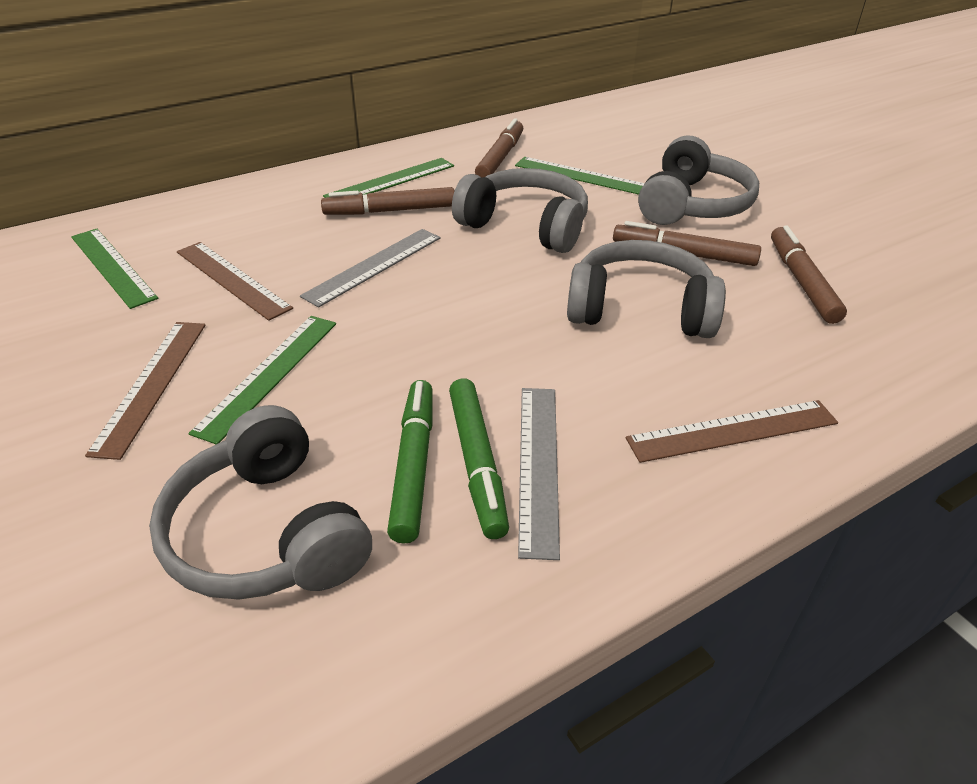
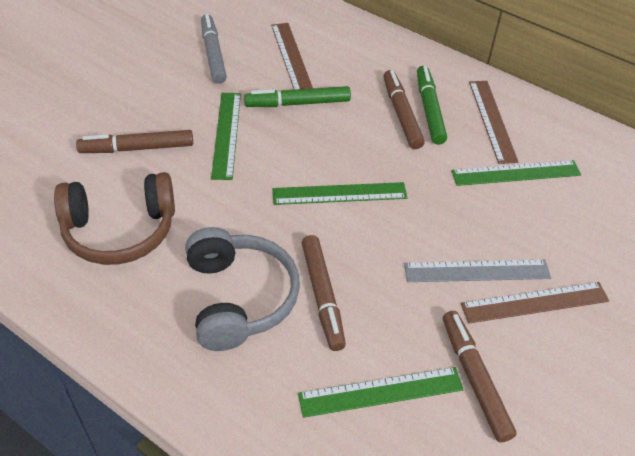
brown headphones: none = 0 -> [54,172,175,265] = 1
grey headphones: [149,405,372,600] [452,168,588,253] [567,240,726,338] [638,135,759,225] = 4 -> [185,227,300,351] = 1
grey marker: none = 0 -> [201,14,227,84] = 1
grey ruler: [300,229,440,308] [518,388,560,560] = 2 -> [404,260,551,282] = 1

